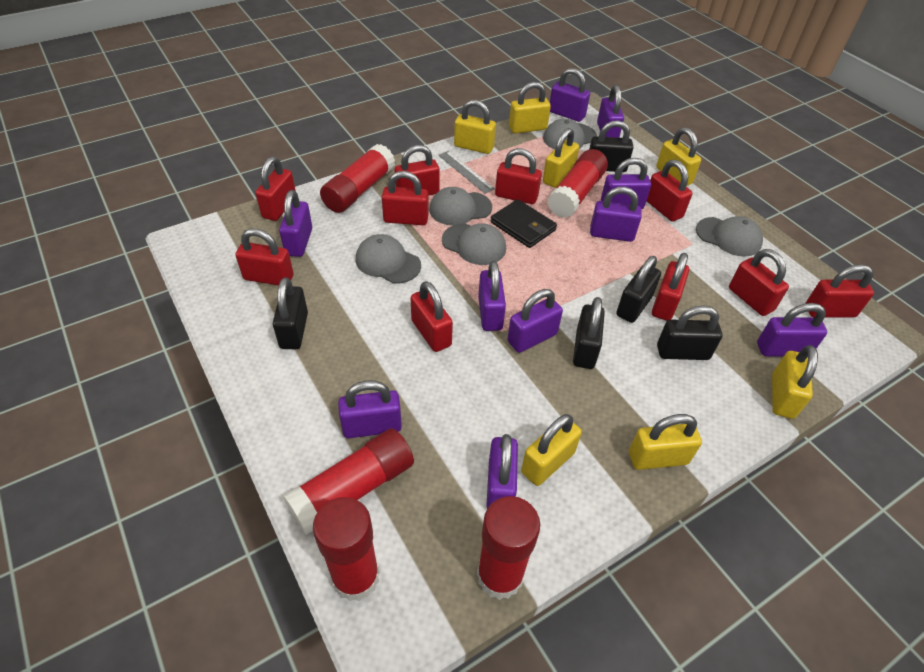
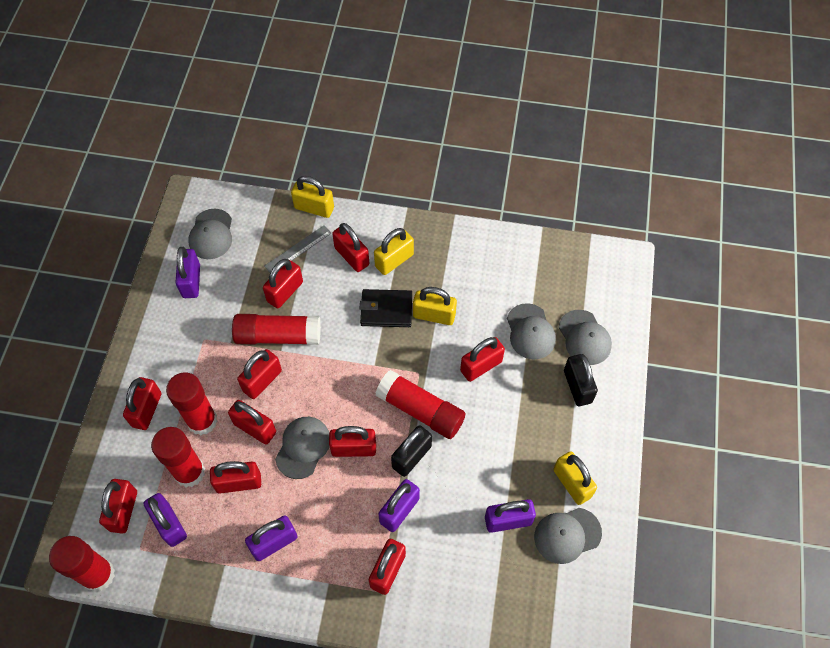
black padlock: [273,277,308,349] [573,297,605,369] [589,120,633,172] [616,256,661,323] [657,306,722,360] = 5 -> [391,425,432,477] [564,354,598,406] = 2
purple padlock: [279,190,312,257] [338,380,402,438] [478,261,506,331] [486,434,518,508] [507,289,563,353] [550,68,590,122] [590,187,642,242] [597,85,624,138] [601,158,651,209] [757,303,827,356] = 10 -> [144,493,187,547] [175,247,200,298] [245,515,298,561] [378,479,420,532] [485,499,536,533] = 5
yellow padlock: [454,100,496,154] [509,82,551,133] [521,414,582,486] [543,128,579,188] [629,414,702,470] [656,127,701,186] [772,345,818,419] = 7 -> [291,176,334,218] [374,228,414,275] [413,287,457,325] [553,451,597,505] = 4

